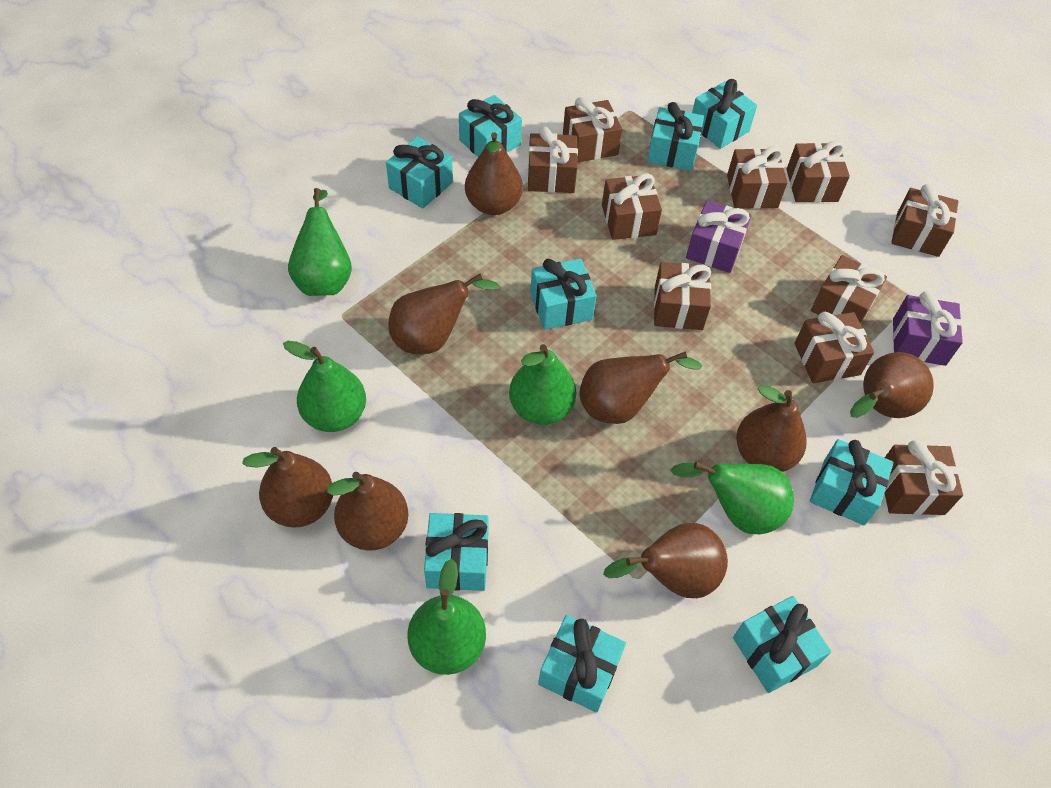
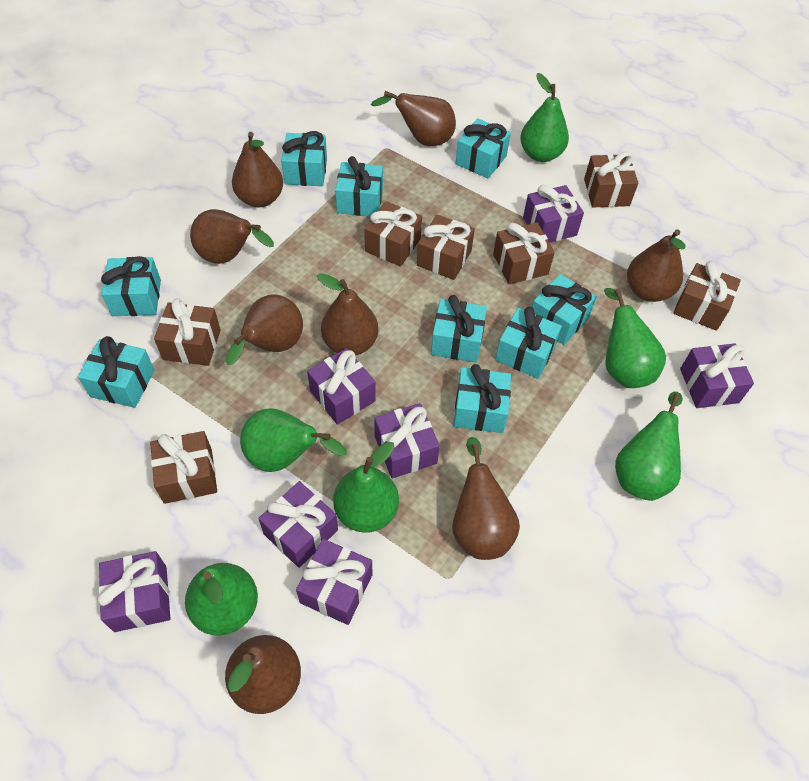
brown gift: [528,127,578,193] [563,97,622,163] [602,173,662,240] [654,262,711,330] [727,146,788,209] [786,140,850,203] [794,312,874,383] [811,255,887,324] [884,440,963,515] [891,184,958,257] = 10 -> [150,431,217,504] [154,298,221,366] [364,201,422,267] [417,214,475,280] [493,223,555,284] [584,152,638,207] [673,261,741,331] = 7
green pear: [283,341,366,432] [288,188,352,296] [408,559,486,675] [509,344,576,425] [671,462,794,534] = 5 -> [185,563,258,636] [240,408,347,472] [333,442,399,533] [520,73,569,162] [604,288,666,388] [615,392,683,501] = 6
purple gift: [686,200,752,273] [893,291,963,366] = 2 -> [97,551,170,632] [258,481,338,568] [296,539,373,625] [307,348,376,425] [374,403,440,478] [523,185,584,243] [680,343,754,408] = 7

